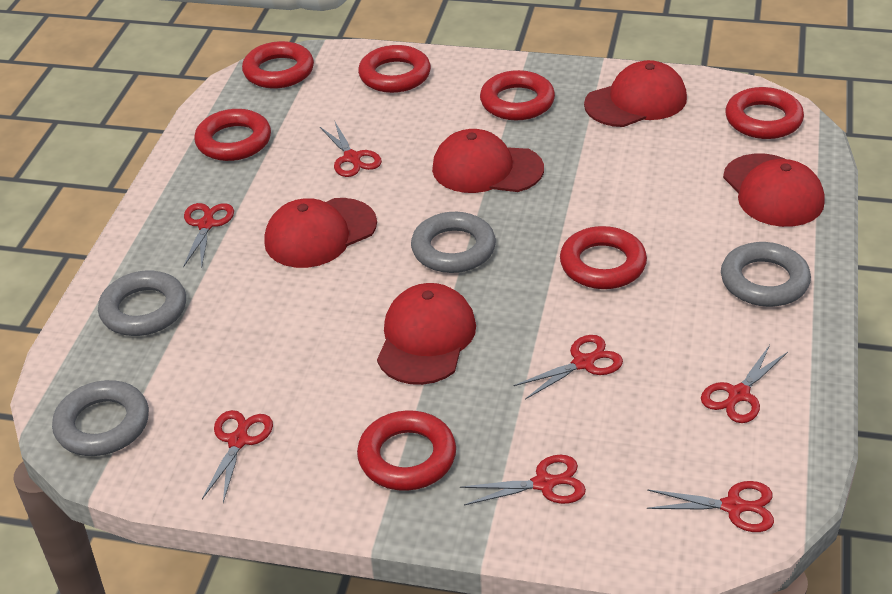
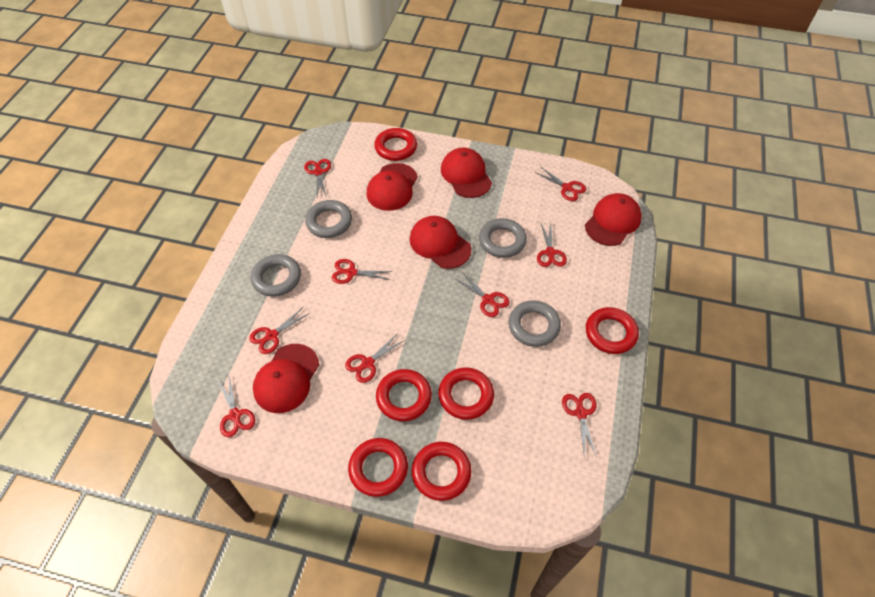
red ring: [194,109,271,161] [242,41,314,88] [357,410,456,491] [358,45,431,93] [480,70,555,120] [560,226,647,289] [725,87,804,139] = 7 -> [348,438,408,497] [374,128,417,161] [376,369,432,421] [412,442,471,501] [438,367,494,420] [586,307,639,354] = 6
red scissors: [183,203,234,268] [202,410,273,503] [320,122,382,177] [460,455,586,505] [514,335,623,400] [647,481,774,532] [701,345,788,423] = 7 -> [218,376,255,437] [249,307,310,354] [304,159,331,196] [332,259,393,284] [345,333,405,383] [456,272,510,317] [535,167,586,201] [537,223,567,267] [562,393,597,458] = 9

